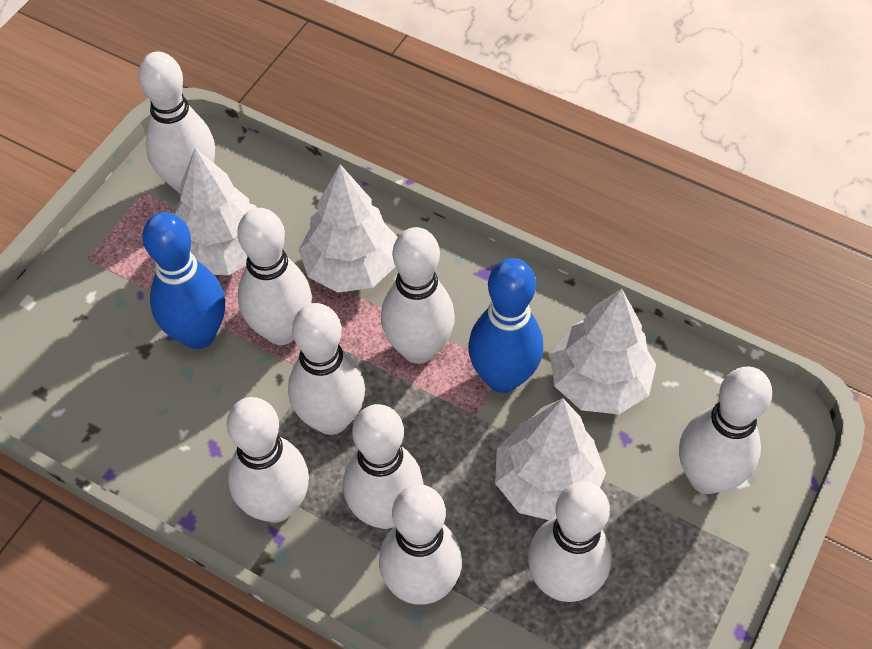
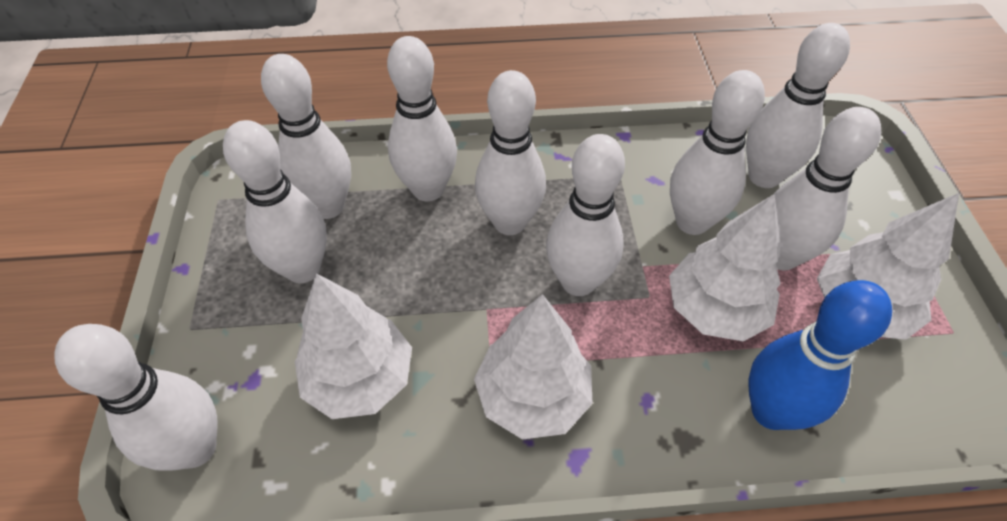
blue bowling pin: [143,212,225,349] [468,258,543,393] = 2 -> [748,280,892,430] = 1

